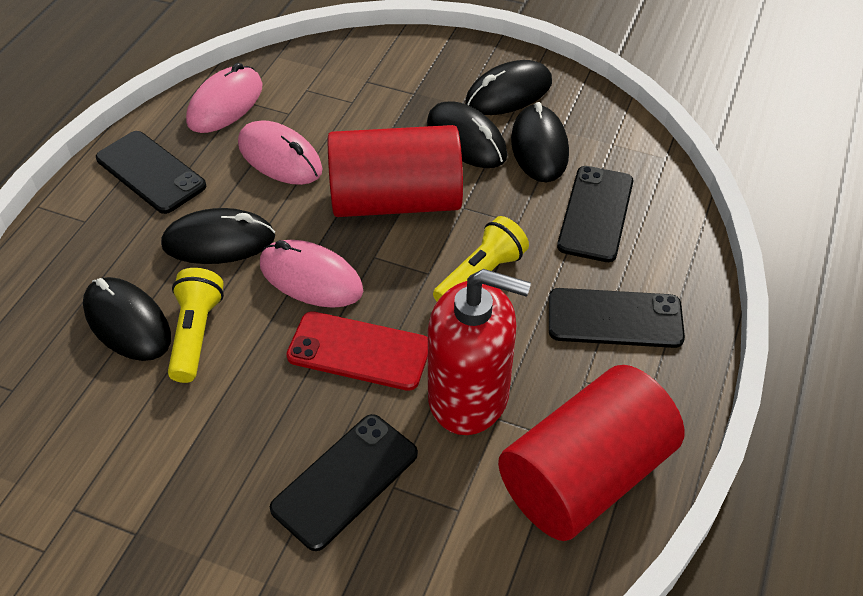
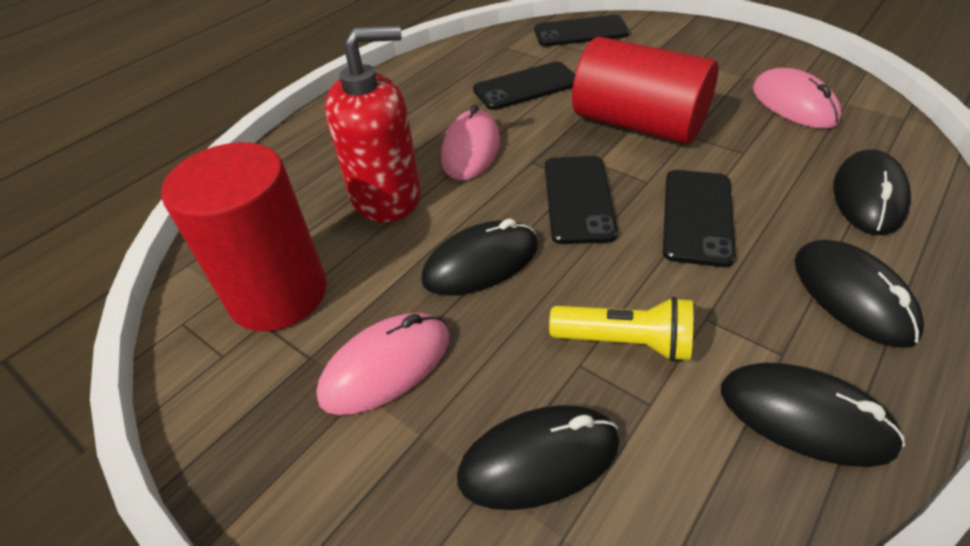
red phone: [286,311,428,391] = 1 -> none = 0
yellow flashlight: [168,268,224,383] [433,216,529,301] = 2 -> [549,297,693,362] = 1

